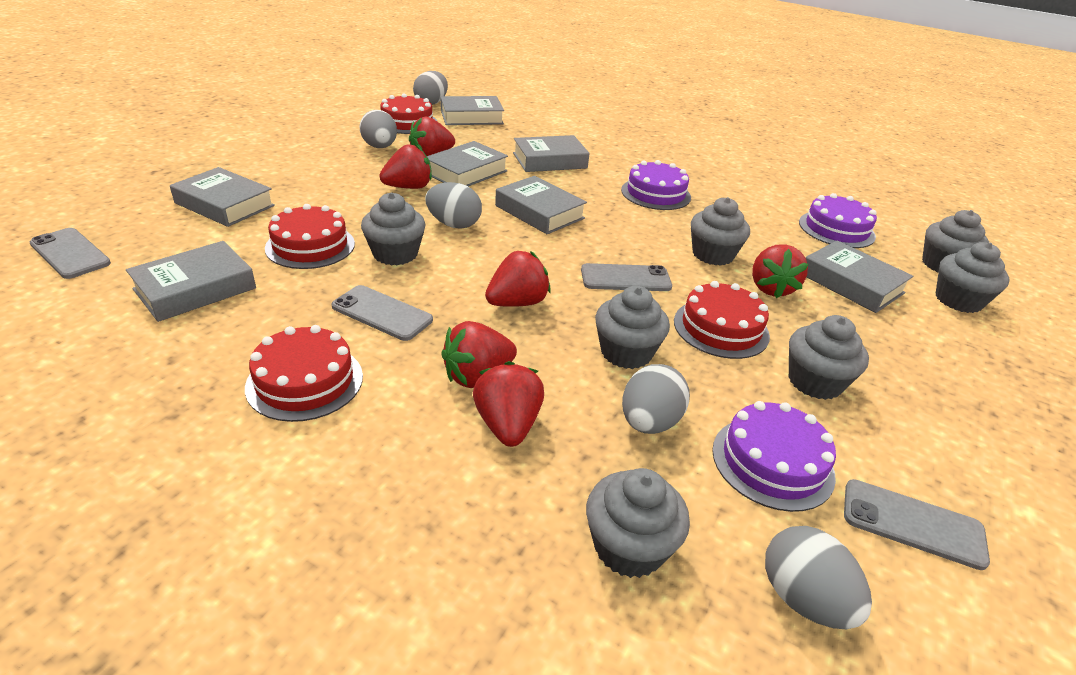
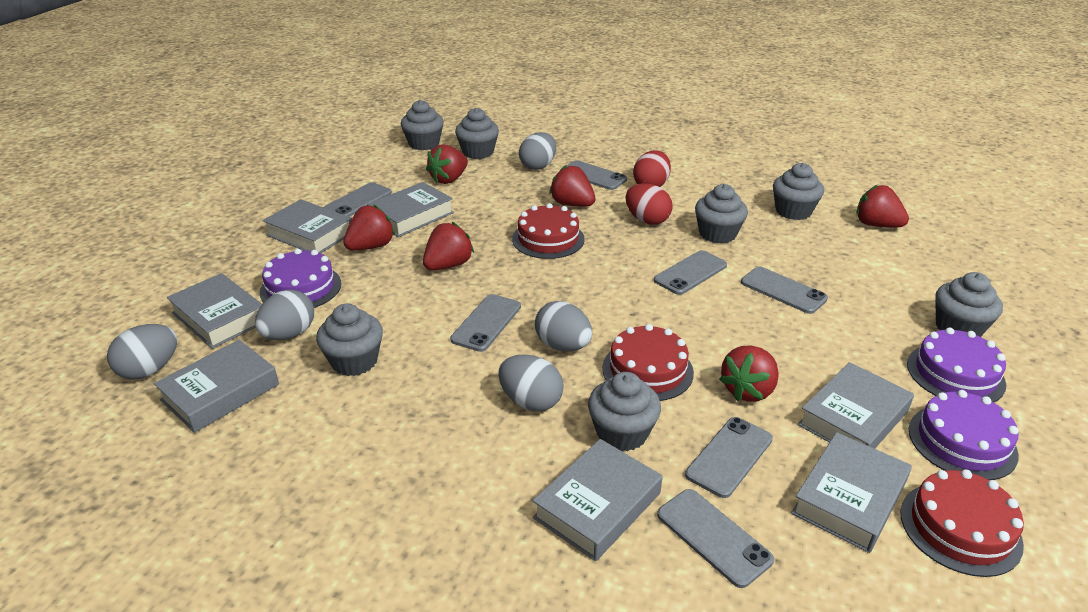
grey phone: [30,228,111,279] [332,285,433,341] [581,263,672,291] [844,479,990,570] = 4 -> [324,182,392,217] [450,294,521,352] [566,160,627,190] [654,250,727,295] [657,489,774,588] [685,417,773,498] [741,267,828,314] = 7
red cake: [245,325,363,422] [265,204,355,269] [380,93,437,134] [674,281,770,359] = 4 -> [512,203,585,259] [602,324,694,401] [900,470,1024,577] = 3
red egg: none = 0 -> [625,183,673,225] [633,150,671,187] = 2

